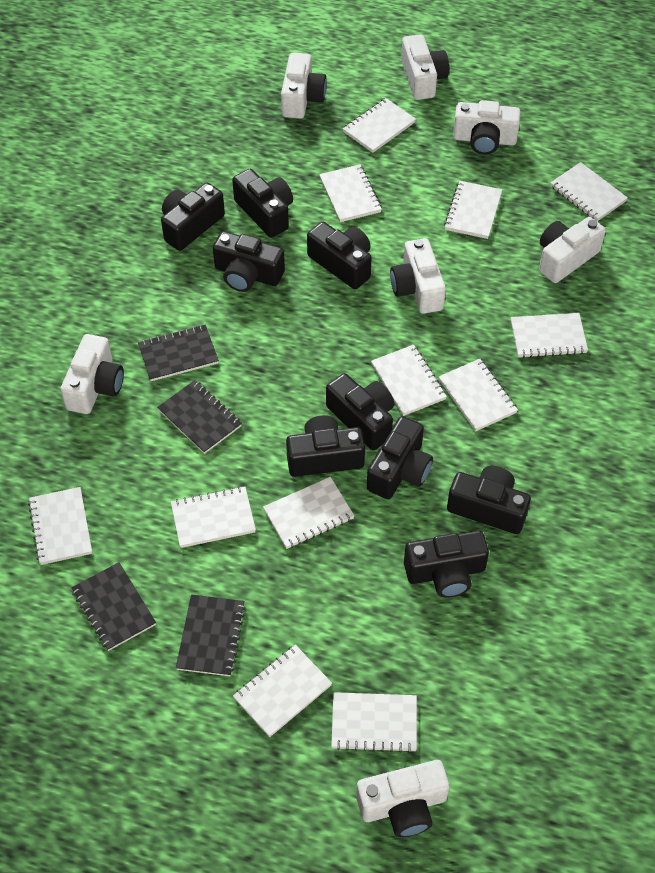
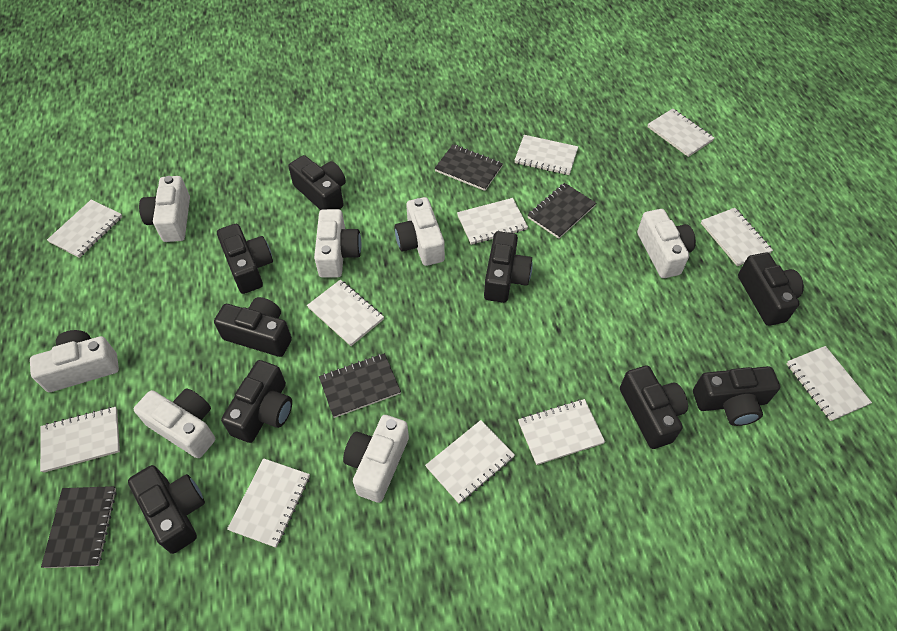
white notebook: [28,487,92,565] [171,486,256,548] [233,645,332,737] [263,477,354,549] [319,165,382,222] [331,692,417,753] [343,98,416,153] [371,345,447,416] [439,358,518,431] [444,181,502,239] [511,313,588,358] [550,162,628,221] = 12 -> [40,407,120,473] [47,199,122,258] [227,458,310,548] [307,279,384,346] [425,420,515,504] [457,198,528,245] [514,135,578,175] [518,399,605,465] [647,109,714,157] [701,208,773,266] [787,346,872,421] = 11

